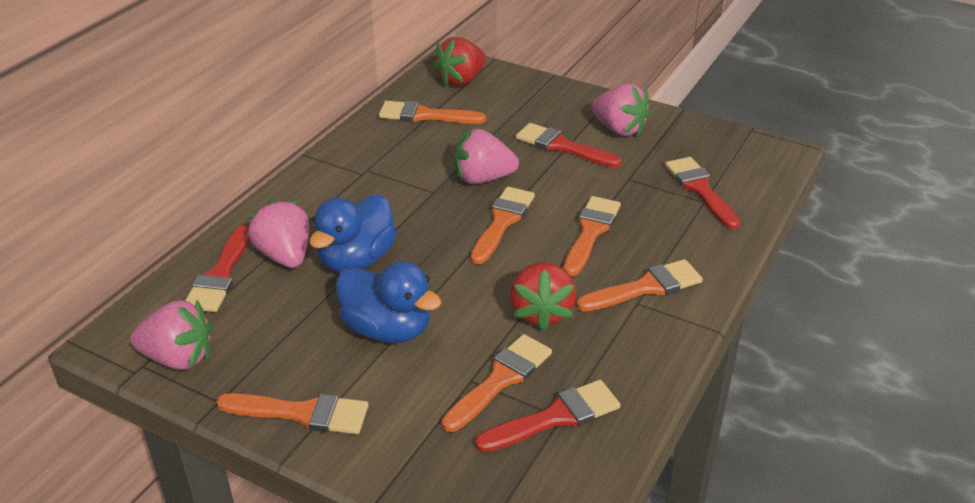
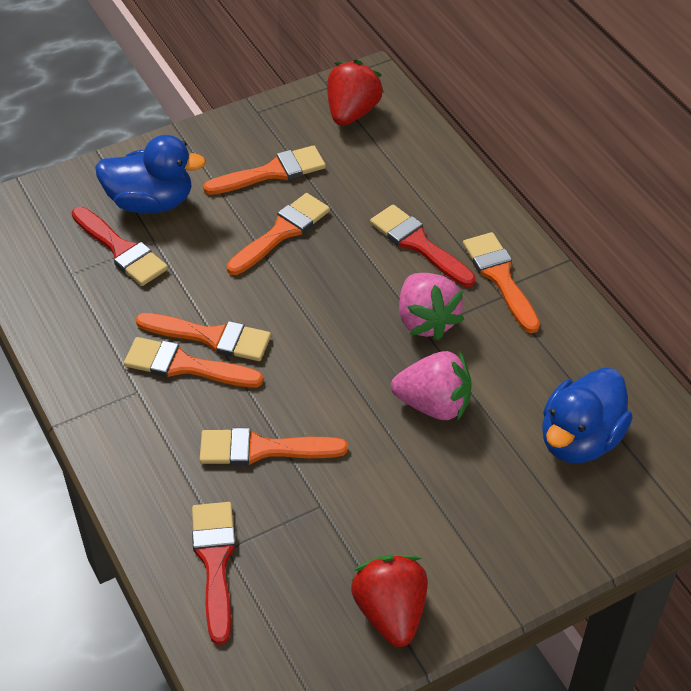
pink strawberry: [130,300,213,370] [247,199,309,268] [454,129,519,184] [591,84,651,136] = 4 -> [391,350,472,421] [399,273,464,341] = 2
red brush: [185,225,250,312] [475,380,620,452] [516,123,621,168] [665,157,740,229] = 4 -> [72,207,168,286] [192,502,236,645] [370,204,476,287] = 3

